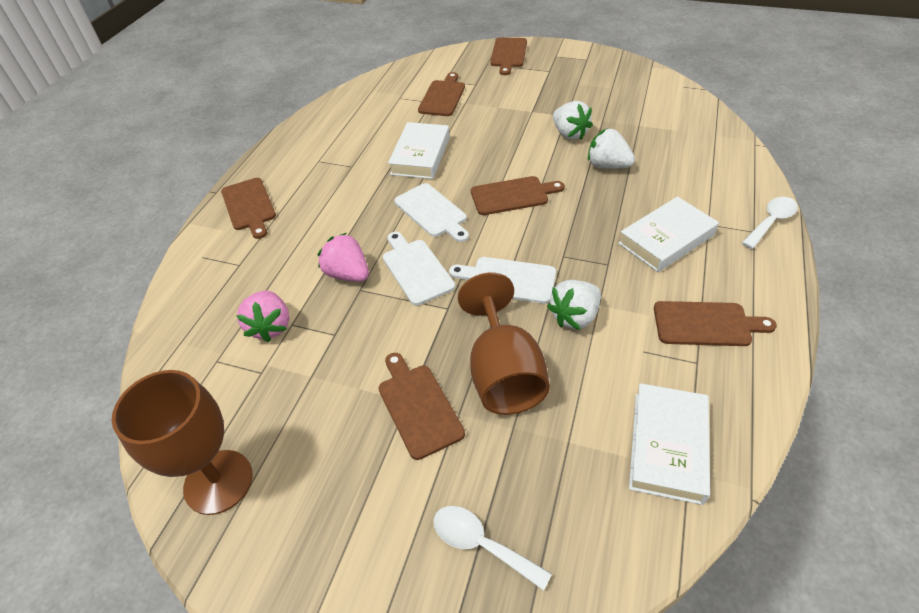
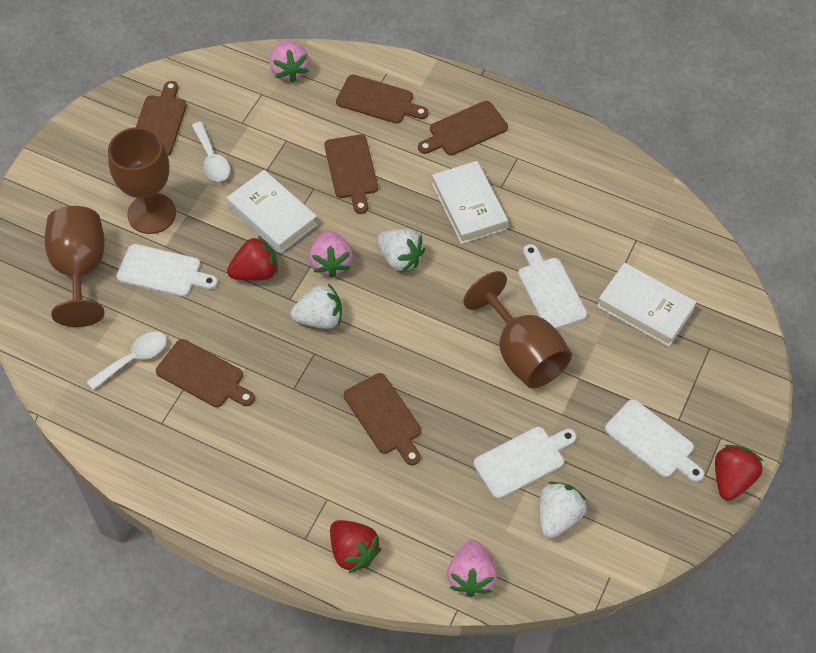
brown goblet: [112,370,253,515] [458,273,550,415] = 2 -> [45,206,105,327] [108,127,176,234] [463,271,572,388] = 3
pink strawberry: [236,291,289,342] [318,233,369,282] = 2 -> [270,41,309,82] [309,230,353,278] [447,540,497,597] = 3
red strawberry: none = 0 -> [227,236,278,281] [330,520,382,573] [715,445,763,501] = 3
white cutting board: [383,232,455,305] [394,183,469,242] [449,257,556,304] = 3 -> [117,244,218,297] [474,427,576,499] [518,244,587,329] [605,399,704,482] = 4

